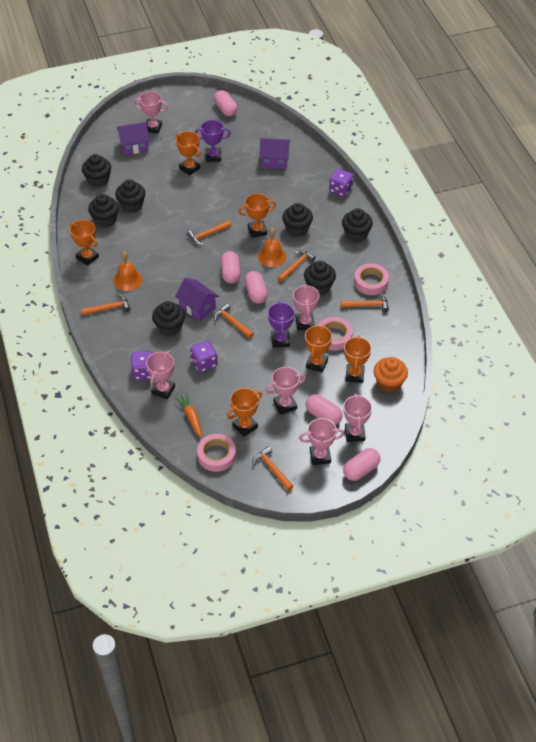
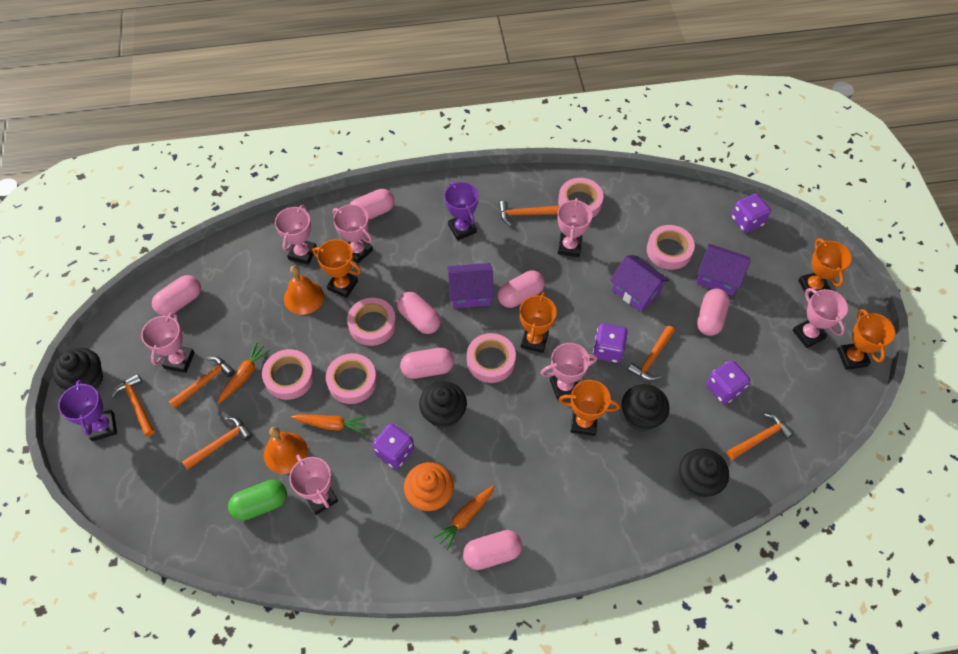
black cupcake: [82,154,111,187] [88,194,119,228] [115,179,146,213] [152,301,185,336] [282,203,313,237] [304,261,336,295] [342,208,373,242] = 7 -> [52,348,103,390] [419,381,467,429] [621,384,669,432] [679,448,729,498] = 4
green capsule: none = 0 -> [228,480,287,521] = 1
orange carrot: [175,393,202,438] = 1 -> [217,342,270,404] [291,414,367,434] [433,485,495,550] = 3
orange trophy: [70,220,99,266] [175,131,201,175] [227,388,262,437] [238,193,276,238] [305,325,332,372] [344,335,371,383] = 6 -> [312,239,361,298] [519,292,557,353] [559,380,620,436] [798,238,852,298] [837,309,895,370] = 5
pink capsule: [214,90,237,116] [221,251,241,284] [244,271,268,304] [305,394,343,425] [343,448,380,481] = 5 -> [152,275,201,316] [350,189,394,220] [397,292,441,334] [400,348,454,379] [463,530,522,570] [498,271,545,308] [697,288,730,336] = 7
pink tape: [197,434,236,472] [318,317,353,351] [354,263,389,295] = 3 -> [262,349,314,400] [326,353,377,404] [347,298,396,346] [467,333,516,383] [558,178,603,218] [647,225,695,270] = 6
pink trophy: [133,91,168,134] [146,351,175,399] [265,367,306,414] [293,284,319,331] [299,418,344,465] [343,393,372,442] = 6 -> [141,312,195,373] [275,205,317,265] [289,455,338,515] [333,204,373,264] [540,343,598,400] [557,198,592,257] [792,288,848,348] = 7
purple dice: [131,351,153,380] [190,341,218,372] [329,169,354,197] = 3 -> [372,423,414,469] [593,323,628,363] [706,360,751,404] [731,194,771,233] = 4

